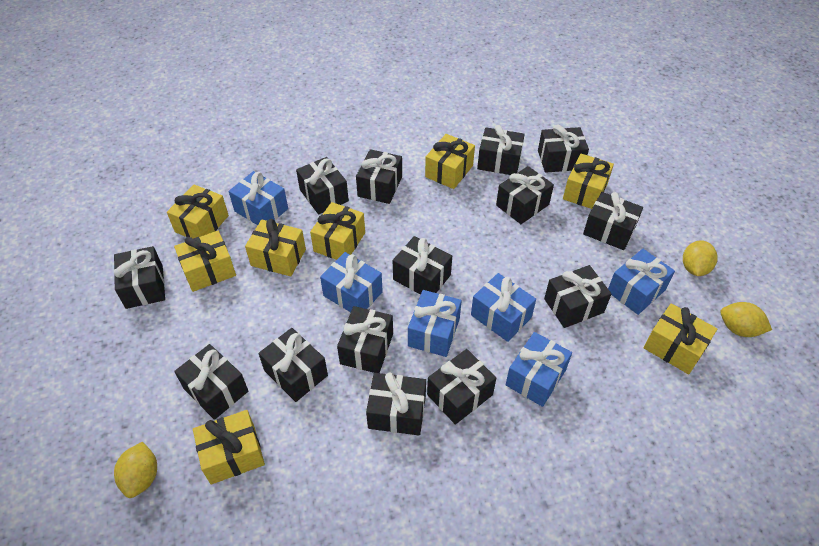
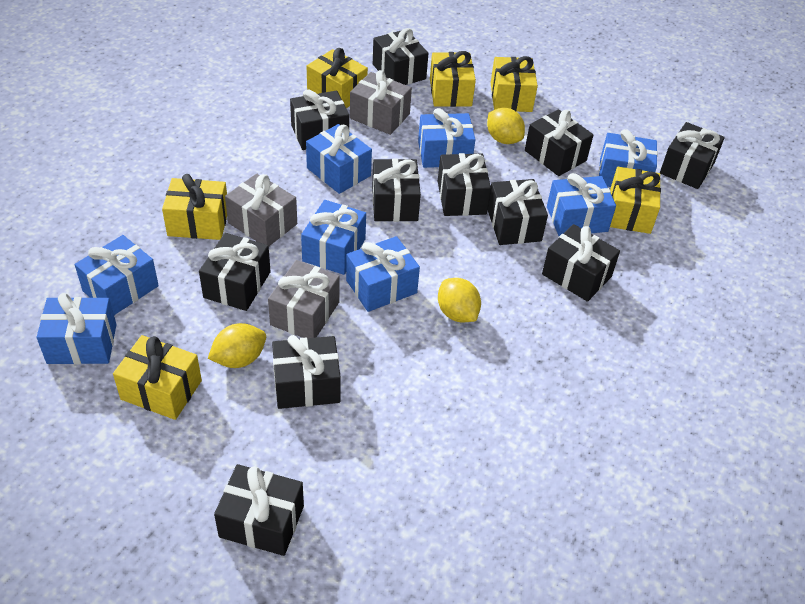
black gift: [114,246,165,309] [174,344,248,420] [258,328,328,402] [296,157,349,215] [337,306,393,373] [356,149,402,204] [366,373,426,436] [393,236,452,295] [427,349,496,425] [477,125,525,175] [496,166,554,224] [538,125,589,173] [544,265,611,328] [583,192,643,250] = 14 -> [199,233,271,311] [214,464,304,556] [272,335,341,409] [290,89,349,150] [372,158,421,222] [373,28,429,85] [438,153,491,216] [488,179,548,245] [525,109,593,176] [542,224,620,302] [660,122,725,189] = 11
blue gift: [229,171,288,225] [320,252,383,312] [408,290,462,357] [471,273,536,342] [506,332,572,407] [608,249,675,315] = 6 -> [37,293,117,364] [75,235,159,315] [301,200,366,275] [306,124,372,194] [346,236,420,312] [418,108,475,168] [547,173,616,236] [599,129,658,187] = 8
grey gift: none = 0 -> [225,173,297,246] [268,260,340,338] [350,70,412,135] = 3
yellow gift: [167,184,229,239] [174,231,236,292] [193,410,265,485] [245,219,306,276] [310,202,365,260] [425,134,475,189] [563,154,614,209] [644,303,717,374] = 8 -> [113,335,202,420] [162,174,227,240] [307,48,368,108] [430,51,476,107] [491,56,538,112] [610,167,661,234] = 6

